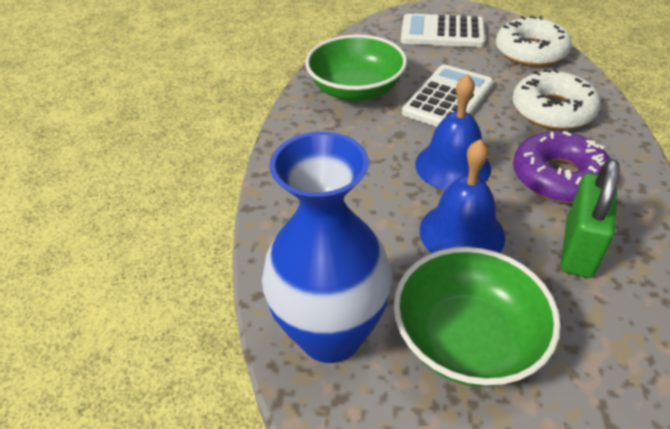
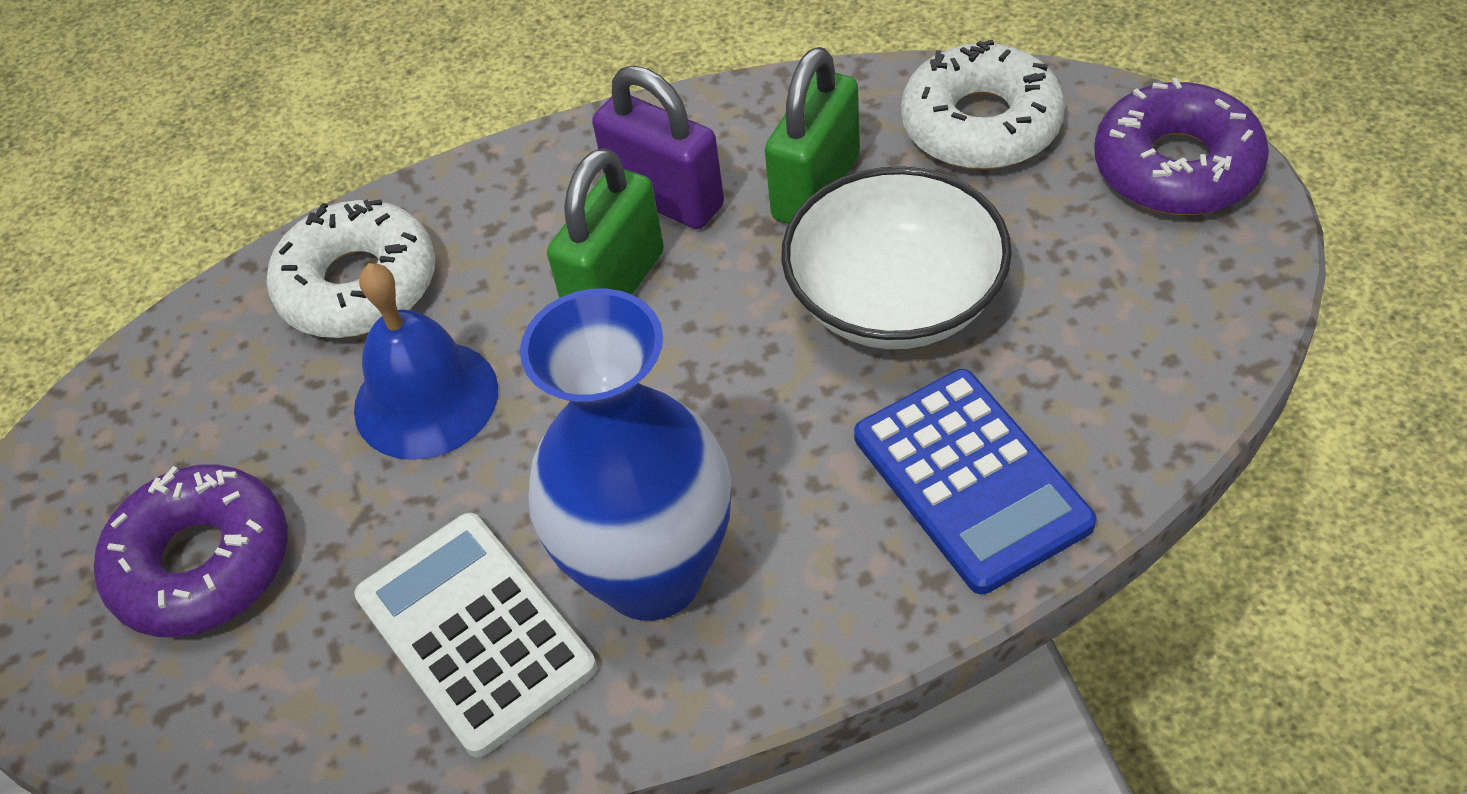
blue bell: [415,74,491,190] [420,139,505,253] = 2 -> [354,263,498,460] = 1
blue calculator: none = 0 -> [854,369,1096,594] = 1
green bowl: [305,35,407,101] [394,247,561,387] = 2 -> none = 0
green padlock: [561,159,620,278] = 1 -> [547,148,664,298] [765,47,860,224] = 2
purple donut: [513,131,611,203] = 1 -> [94,465,288,637] [1094,77,1269,215] = 2
purple padlock: none = 0 -> [592,66,724,229] = 1
white bowl: none = 0 -> [781,166,1012,349] = 1
white calculator: [401,14,485,47] [402,64,494,127] = 2 -> [354,513,597,758] = 1

